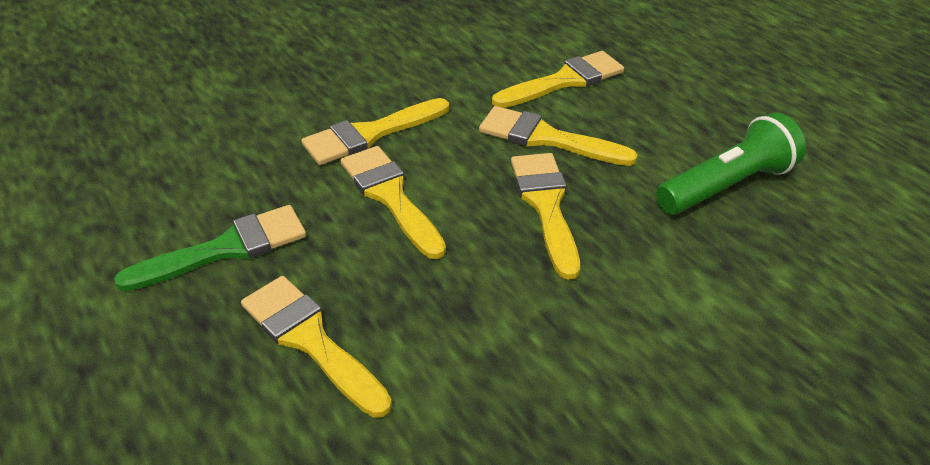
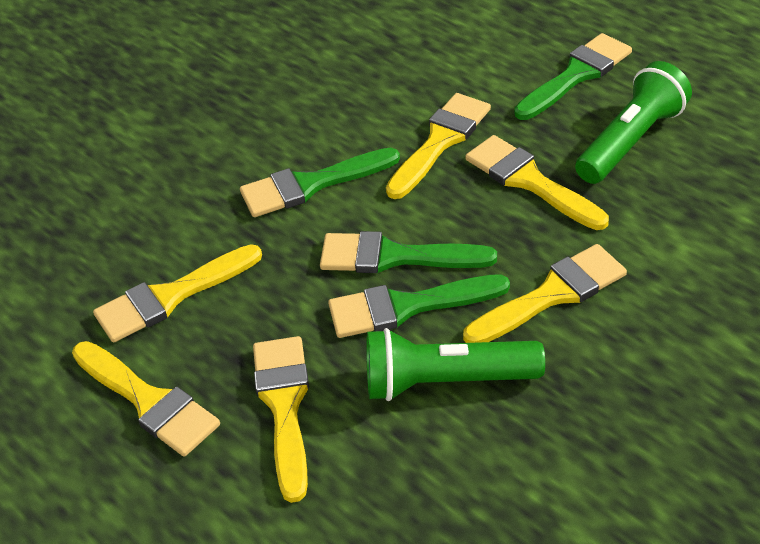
green brush: [114,205,306,291] = 1 -> [240,148,400,217] [320,231,497,273] [328,274,510,338] [514,33,632,120] = 4
green flashlight: [656,113,806,215] = 1 -> [366,328,545,401] [575,61,692,184] = 2

